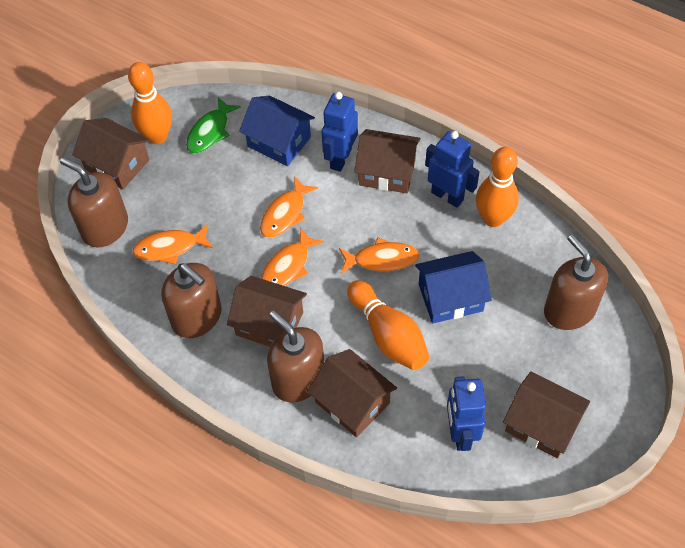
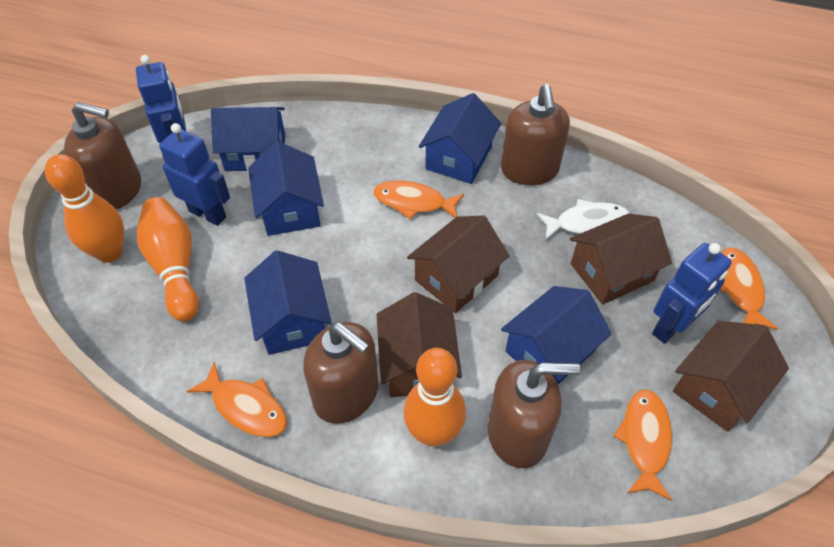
blue house: [239,96,315,166] [415,251,492,324] = 2 -> [211,107,285,172] [244,250,332,355] [248,141,324,236] [419,93,501,184] [501,286,612,384] = 5
brown house: [72,118,150,190] [227,276,307,347] [307,349,397,437] [354,129,421,193] [503,371,590,459] = 5 -> [376,292,462,397] [407,215,509,313] [570,213,672,305] [673,321,789,432] = 4
green fish: [186,97,241,153] = 1 -> none = 0
white fish: none = 0 -> [537,199,630,240] = 1

